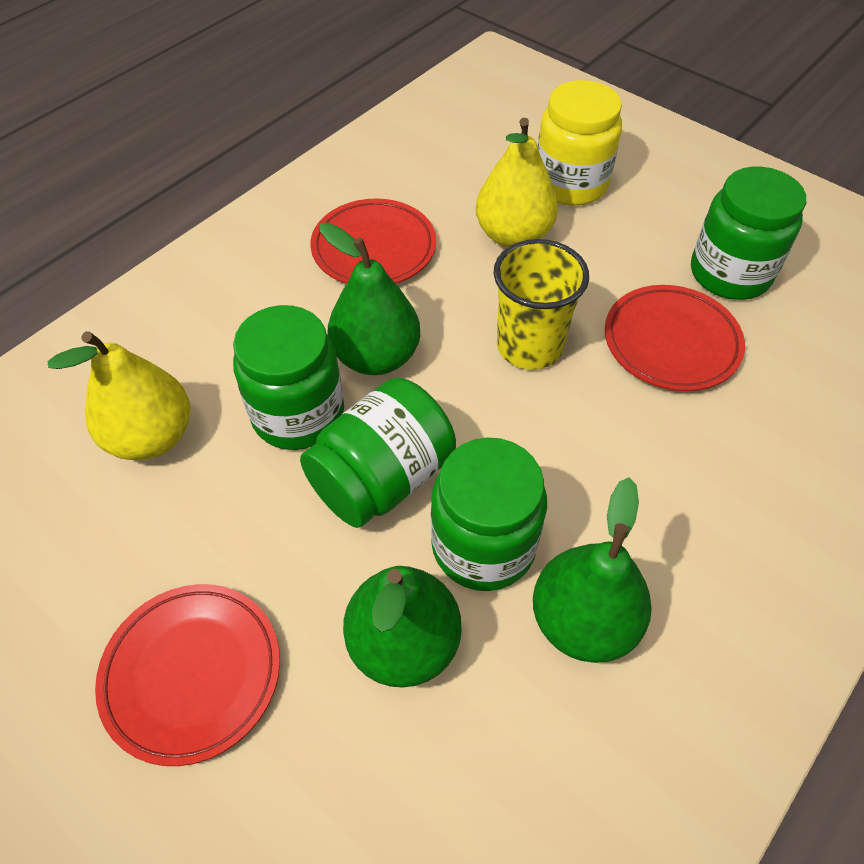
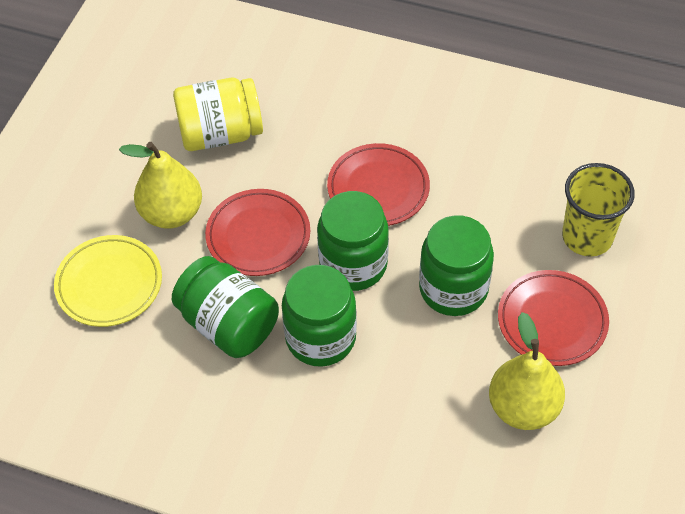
green pear: [319,222,420,375] [343,566,462,688] [533,477,652,663] = 3 -> none = 0
yellow plate: none = 0 -> [54,235,162,327] = 1

